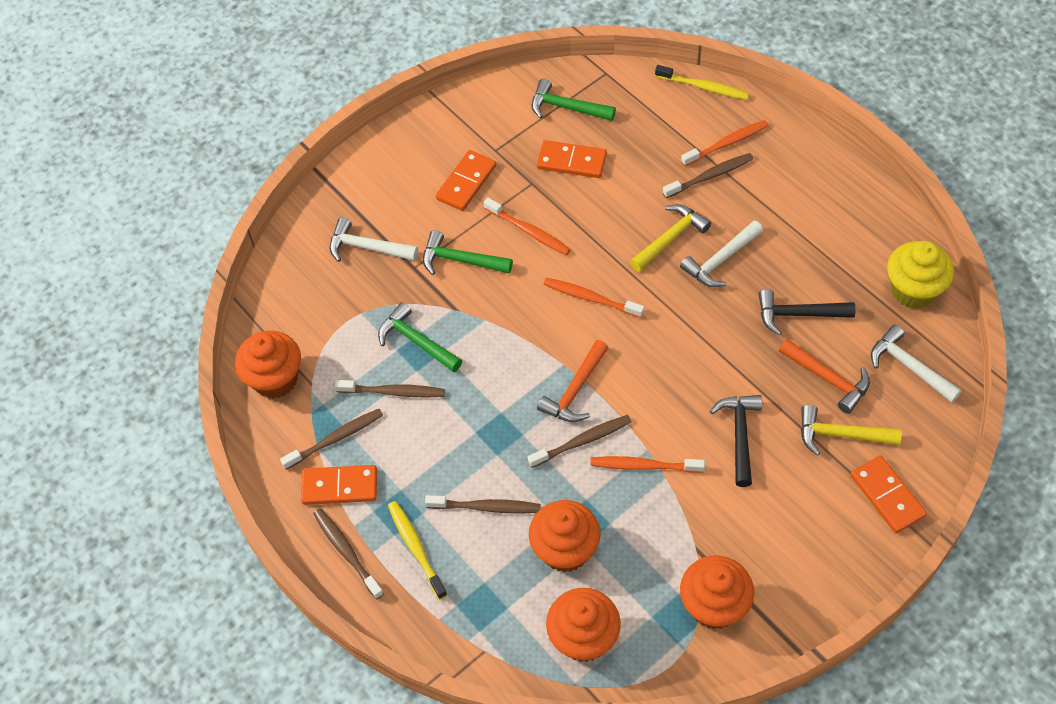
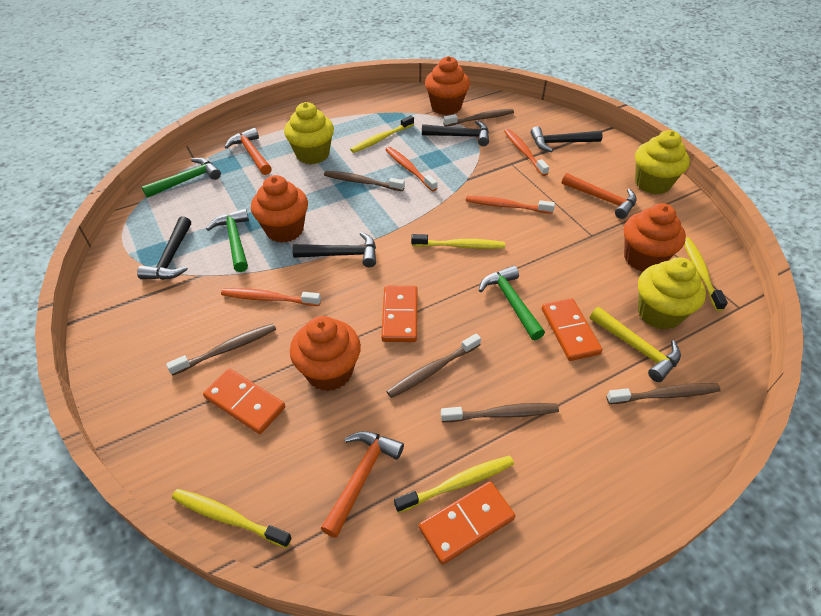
black hammer: [710,395,762,487] [759,289,856,335] = 2 -> [137,216,191,280] [292,232,376,267] [422,121,489,146] [531,126,603,152] = 4
orange hammer: [537,340,608,422] [779,339,870,414] = 2 -> [225,128,272,175] [321,431,404,538] [562,173,636,219] = 3
white hammer: [329,218,418,262] [680,221,763,287] [871,325,962,403] = 3 -> none = 0
yellow cupcake: [887,241,954,309] = 1 -> [284,102,334,164] [635,130,690,194] [638,258,706,330] = 3
yellow hammer: [630,204,711,272] [801,405,902,456] = 2 -> [590,307,681,382] = 1
yellow toothbrush: [388,501,447,599] [655,65,750,100] = 2 -> [172,489,292,548] [350,115,414,153] [394,455,514,513] [411,234,505,249] [684,237,728,311] = 5

